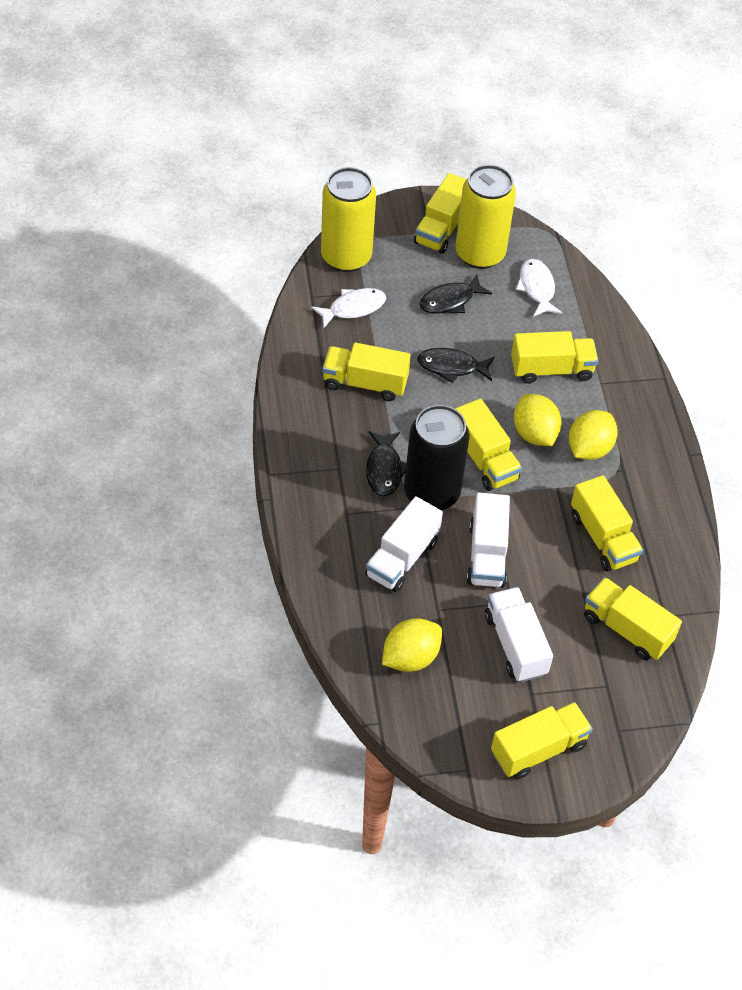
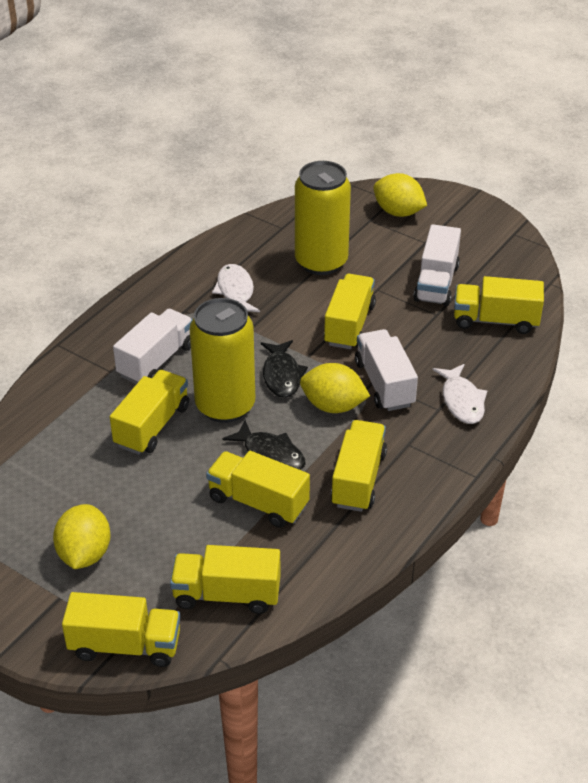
black can: [404,405,470,510] = 1 -> none = 0
black fish: [366,431,406,496] [417,348,495,383] [419,274,492,314] = 3 -> [223,420,306,470] [261,340,308,398] = 2

